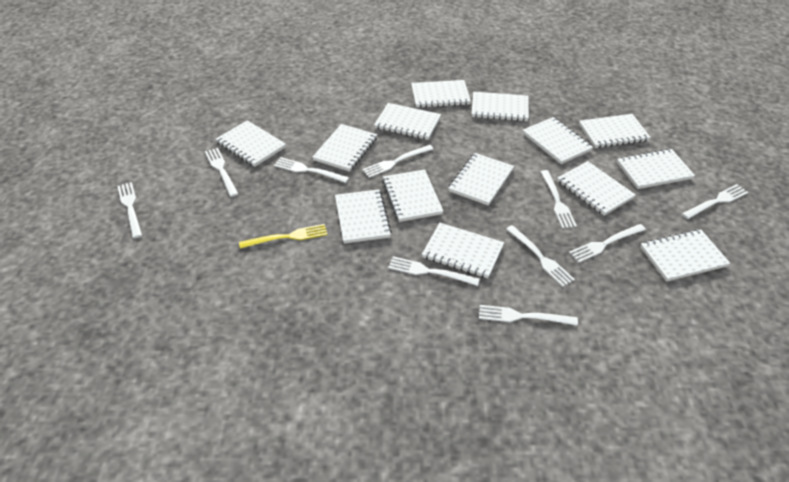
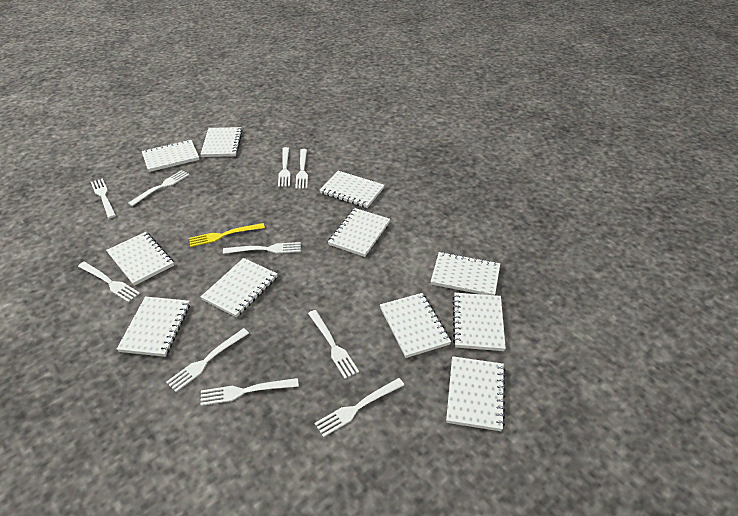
white notebook: [216,120,286,167] [312,124,377,172] [335,189,392,244] [374,103,441,140] [382,169,443,222] [411,80,471,108] [422,223,504,278] [448,153,514,206] [472,92,529,121] [523,117,593,164] [557,161,636,216] [579,114,651,148] [617,149,695,189] [640,229,730,282] = 14 -> [106,232,174,286] [117,296,190,357] [142,140,199,172] [200,127,243,157] [201,258,277,318] [320,171,384,208] [328,208,390,257] [380,293,451,358] [431,252,500,295] [446,356,505,431] [453,293,506,351] = 11

